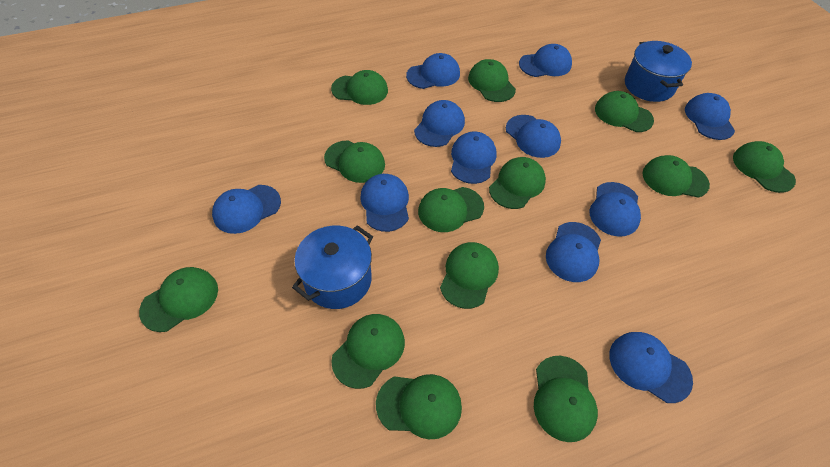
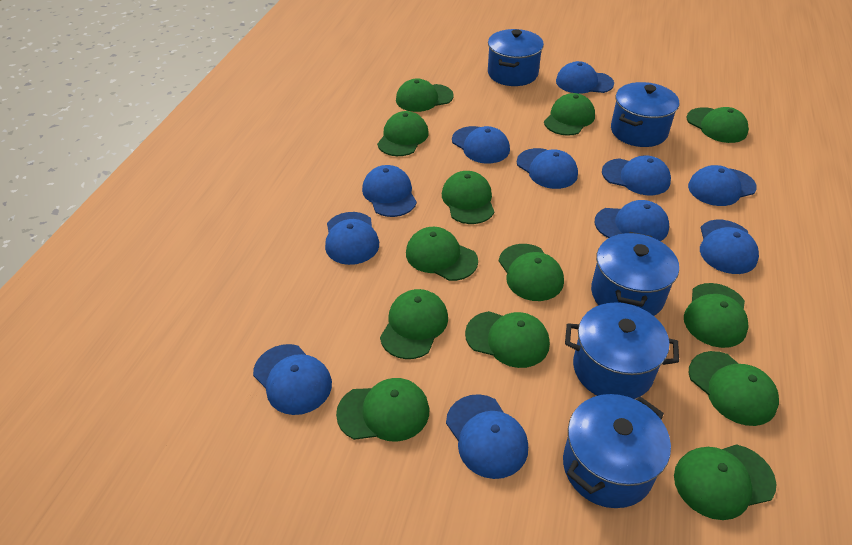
blue pot: [292,225,373,309] [625,41,692,102] = 2 -> [488,29,544,86] [563,394,671,508] [565,303,679,399] [591,232,679,316] [611,82,679,147] = 5

